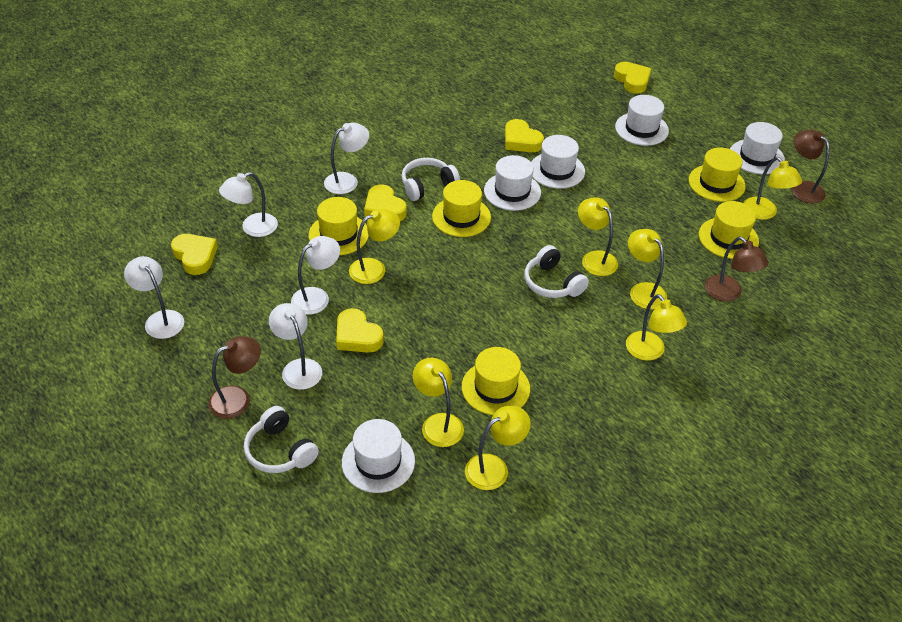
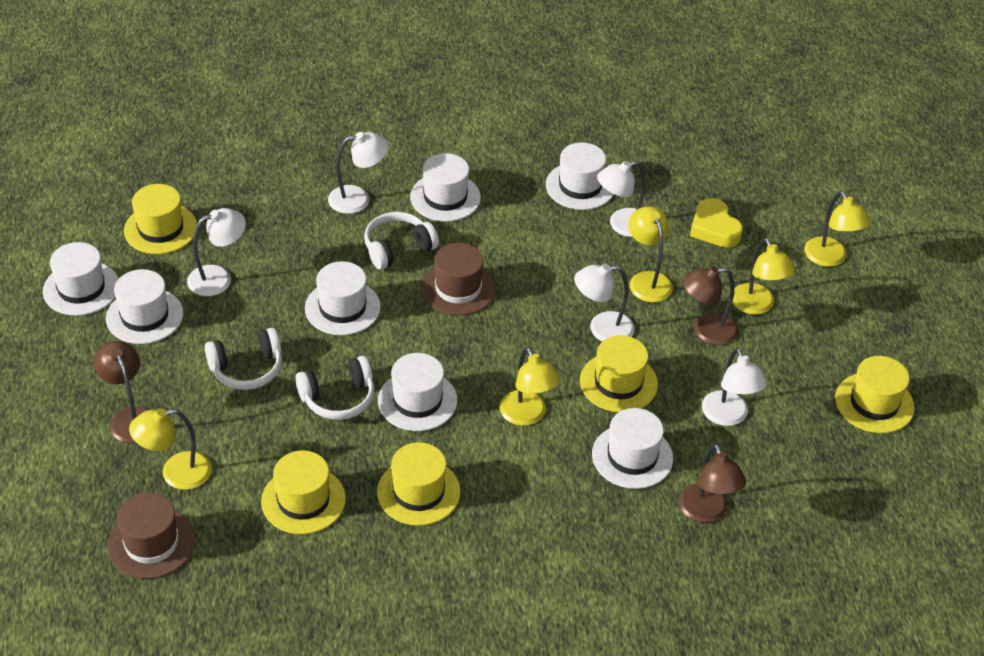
brown hat: none = 0 -> [108,492,195,579] [421,243,496,315] = 2
white hat: [342,419,415,493] [484,155,541,211] [531,135,585,189] [615,95,669,146] [730,122,785,174] = 5 -> [43,242,119,316] [106,269,183,344] [305,261,381,335] [378,353,457,431] [410,153,481,222] [546,142,614,210] [592,408,673,489] = 7
yellow heart: [171,234,218,275] [336,308,384,353] [364,184,407,221] [505,119,544,152] [614,62,651,94] = 5 -> [690,198,743,248] = 1
yellow lamp: [349,209,400,284] [413,358,464,447] [465,406,531,490] [578,197,618,276] [626,294,687,361] [628,229,667,310] [743,157,802,220] = 7 -> [129,408,212,490] [499,347,560,426] [629,207,673,302] [732,238,795,315] [804,191,871,267] = 5

